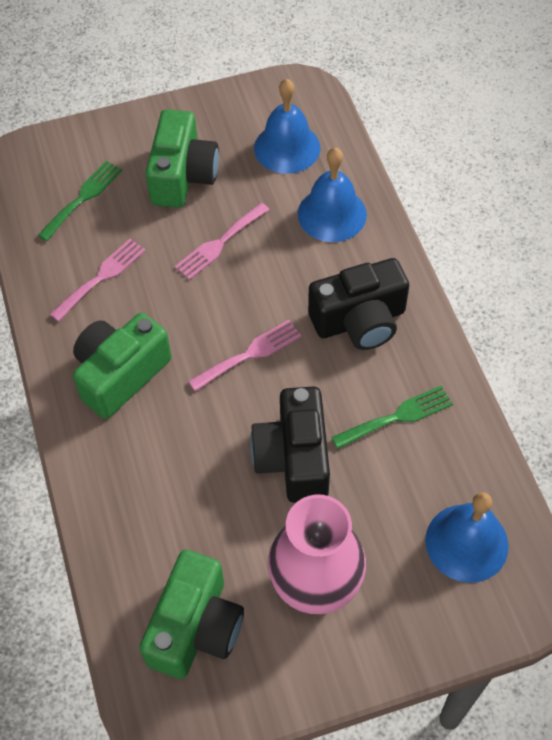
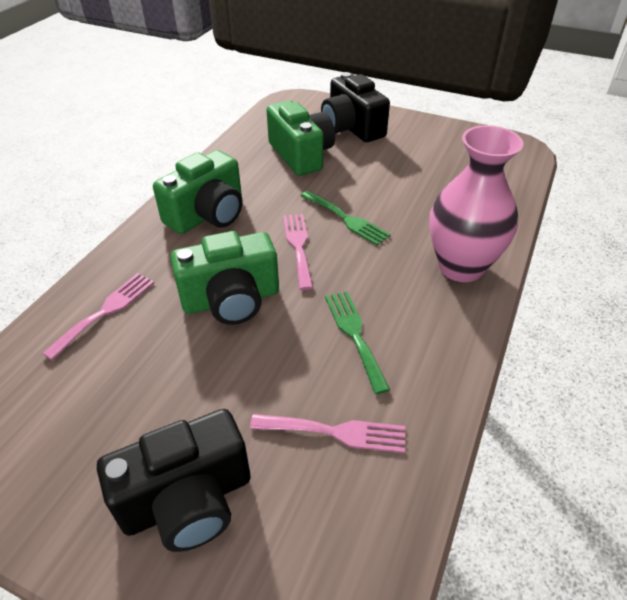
blue bell: [254,79,320,174] [298,147,367,242] [425,492,509,583] = 3 -> none = 0

